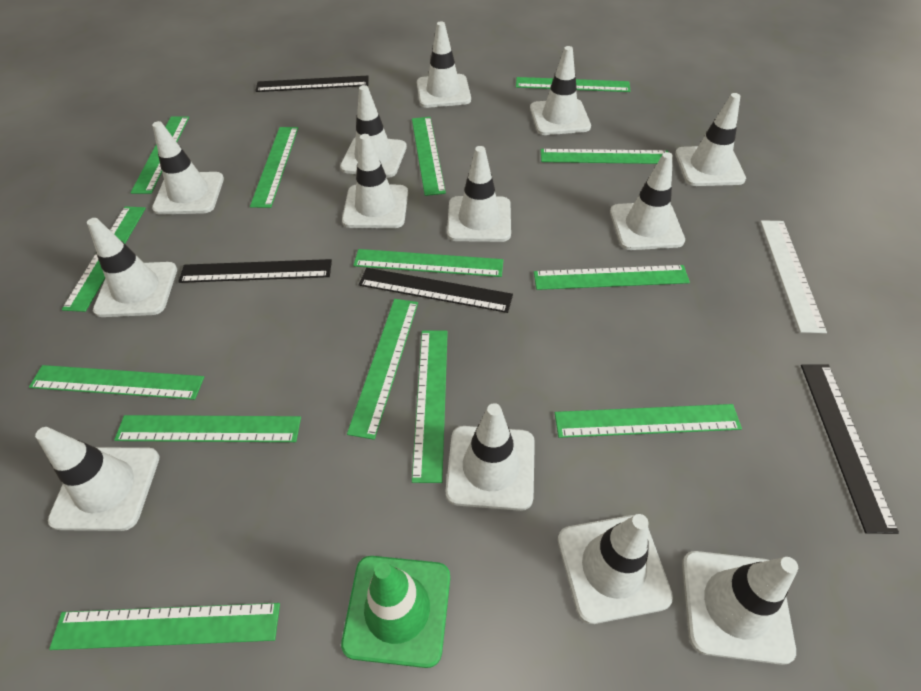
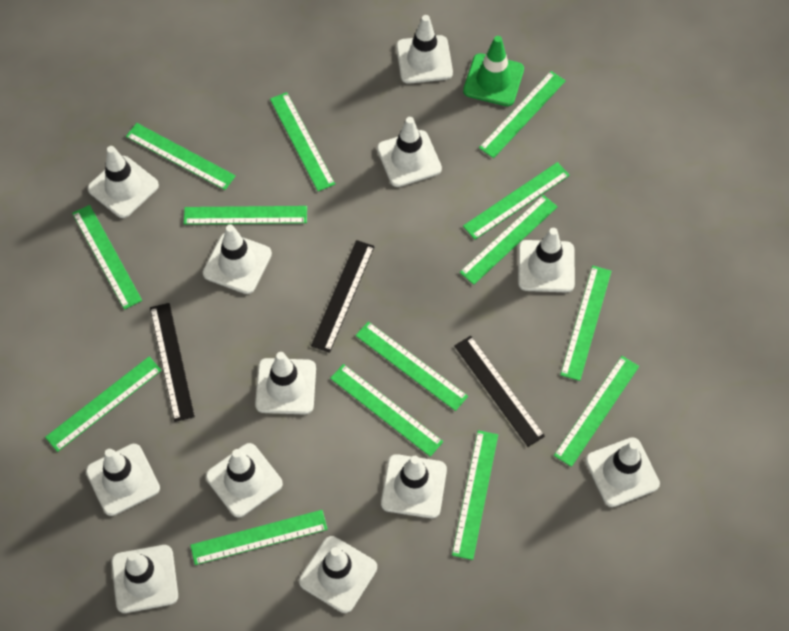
black ruler: [178,259,332,283] [255,76,369,92] [359,268,513,313] [801,364,899,534] = 4 -> [150,303,195,422] [311,240,375,353] [454,336,545,447] = 3
white ruler: [760,220,827,333] = 1 -> none = 0
white traffic cone: [35,427,160,531] [87,218,177,317] [152,121,224,215] [340,85,407,178] [342,134,408,228] [417,21,471,108] [446,403,535,511] [447,146,511,242] [530,46,591,135] [558,514,673,624] [610,152,685,250] [675,93,746,186] [682,551,798,665] = 13 -> [86,444,160,516] [88,146,159,218] [111,545,178,613] [203,225,272,294] [206,443,283,517] [255,352,316,415] [299,536,377,613] [377,117,442,187] [381,454,447,518] [396,15,453,84] [518,228,575,293] [585,437,660,507] = 12

